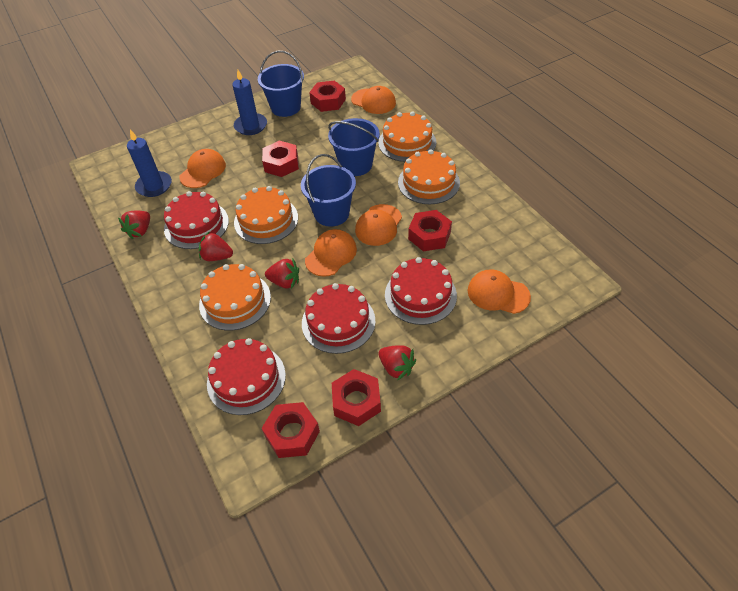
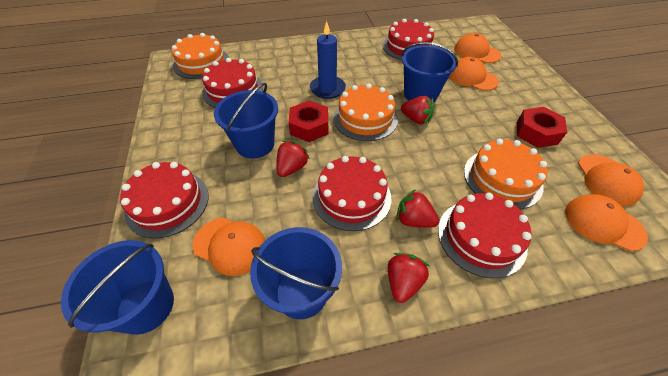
blue bucket: [258,51,304,117] [301,154,356,227] [328,118,380,176] = 3 -> [61,240,174,335] [214,83,278,159] [250,227,342,319] [401,42,458,102] = 4
blue candle: [127,130,172,197] [232,70,267,135] = 2 -> [310,21,346,99] = 1
orange cake: [199,264,271,331] [234,186,298,244] [378,112,436,162] [398,149,460,204] = 4 -> [172,33,229,79] [333,83,398,141] [464,139,548,209] = 3
red cake: [164,191,229,249] [207,338,286,415] [302,283,376,354] [385,257,457,325] = 4 -> [120,162,209,238] [202,58,263,108] [312,156,391,231] [383,19,434,60] [438,193,531,278] = 5
red nut: [262,141,299,177] [262,402,320,458] [309,81,346,112] [332,369,381,426] [408,210,452,251] = 5 -> [288,101,329,142] [517,107,567,148] = 2

